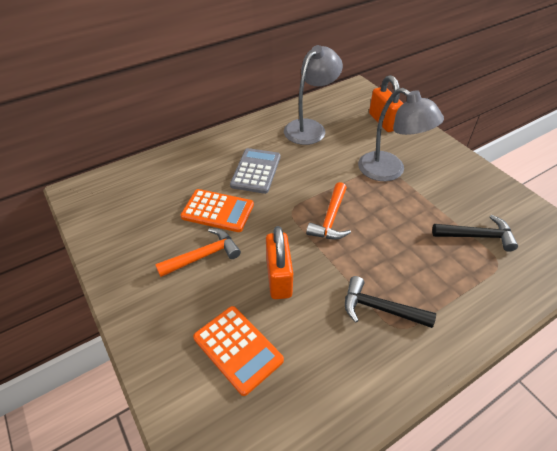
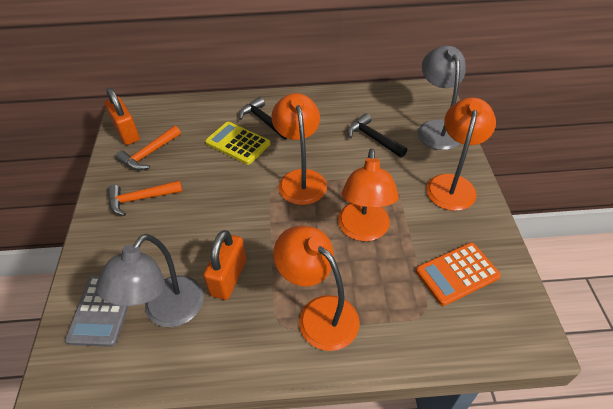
orange calculator: [181,189,254,232] [193,306,284,396] = 2 -> [416,243,501,306] = 1
orange lamp: none = 0 -> [272,93,327,205] [273,225,360,351] [338,149,399,241] [426,97,496,211] = 4
yellow calculator: none = 0 -> [205,122,270,165] = 1

